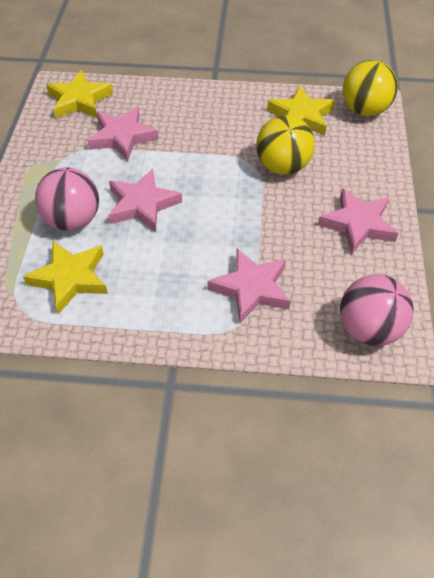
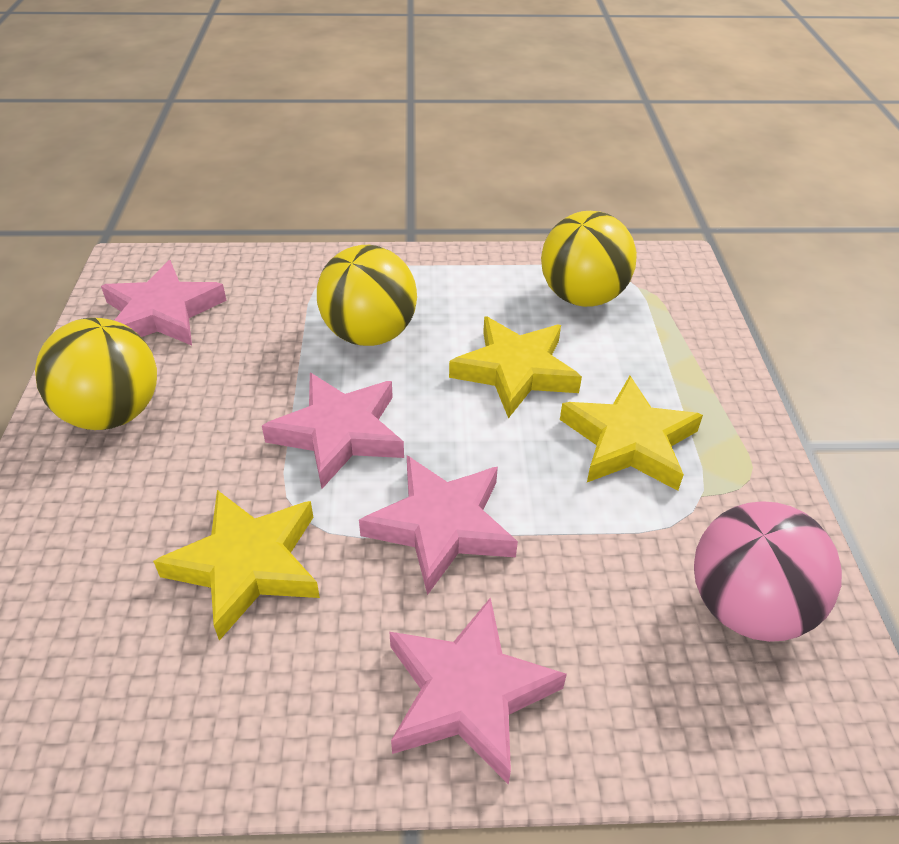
pink ball: [35,167,99,231] [340,275,413,346] = 2 -> [694,501,842,642] = 1
yellow ball: [256,115,315,175] [343,60,398,116] = 2 -> [35,318,157,430] [317,245,417,346] [541,211,637,307] = 3

